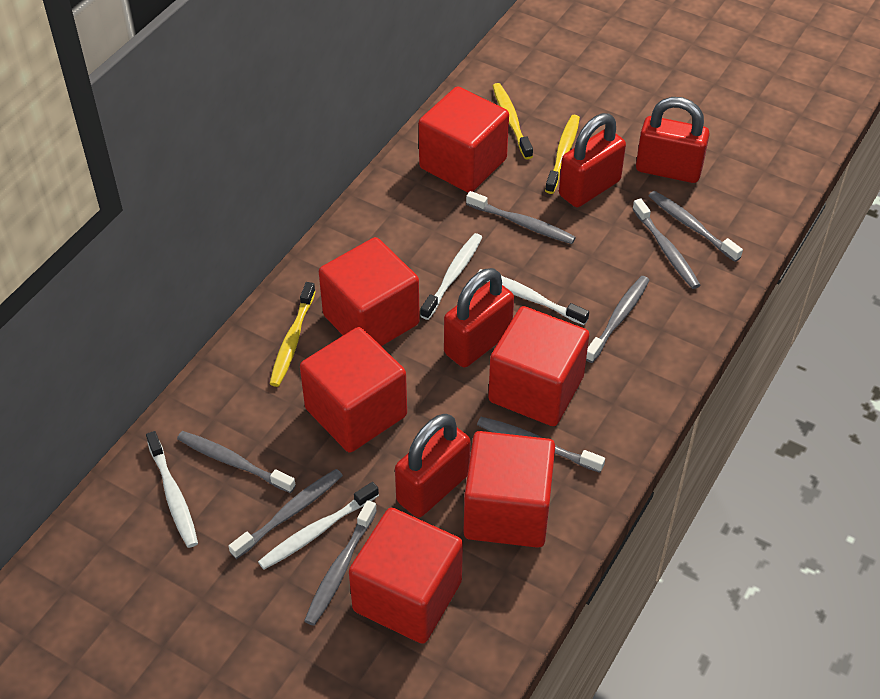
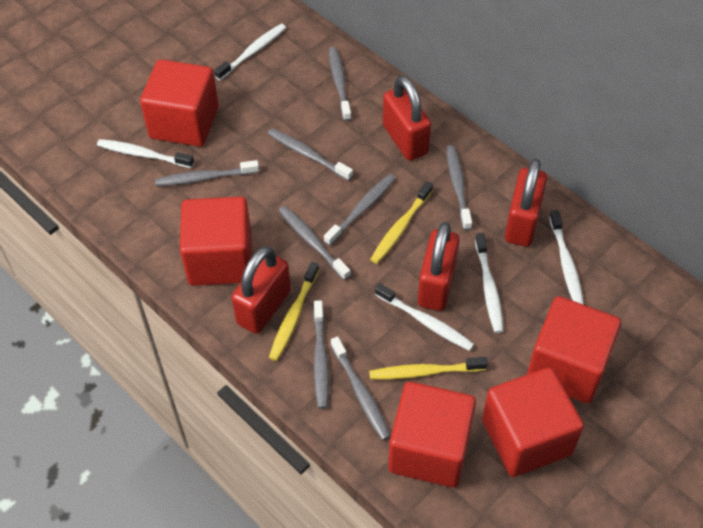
red cube: [300,327,407,453] [319,237,420,346] [349,508,463,644] [419,86,509,193] [463,431,555,548] [488,306,589,426] = 6 -> [140,59,219,147] [180,197,252,286] [388,382,476,488] [482,367,584,477] [527,296,621,403] = 5
white toothbrush: [146,431,198,548] [258,482,379,570] [420,233,482,320] [478,269,589,325] = 4 -> [97,139,194,168] [214,24,286,80] [375,283,474,351] [475,233,503,333] [549,210,584,305] = 5

